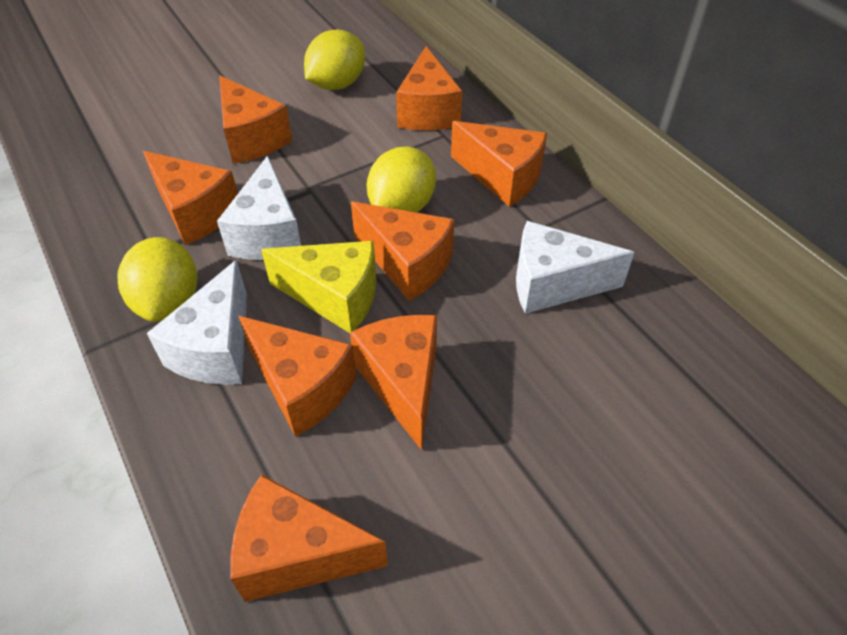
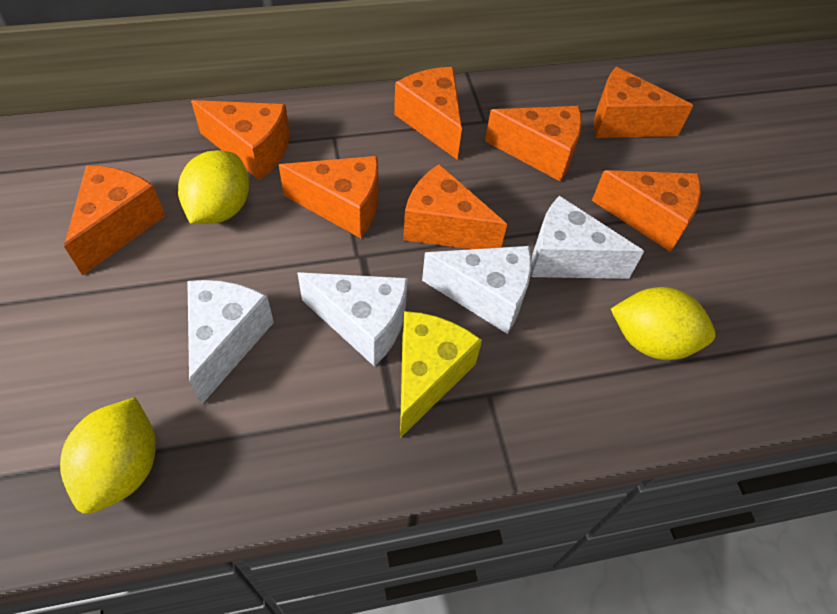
white cheese: [147,260,247,385] [217,156,301,260] [516,221,635,314] = 3 -> [187,280,274,405] [297,272,408,367] [422,246,531,334] [531,196,644,279] = 4

